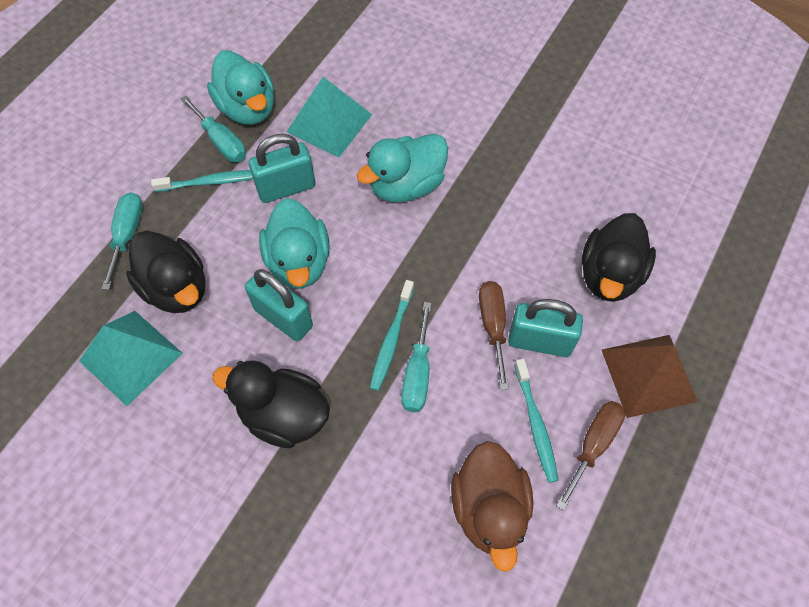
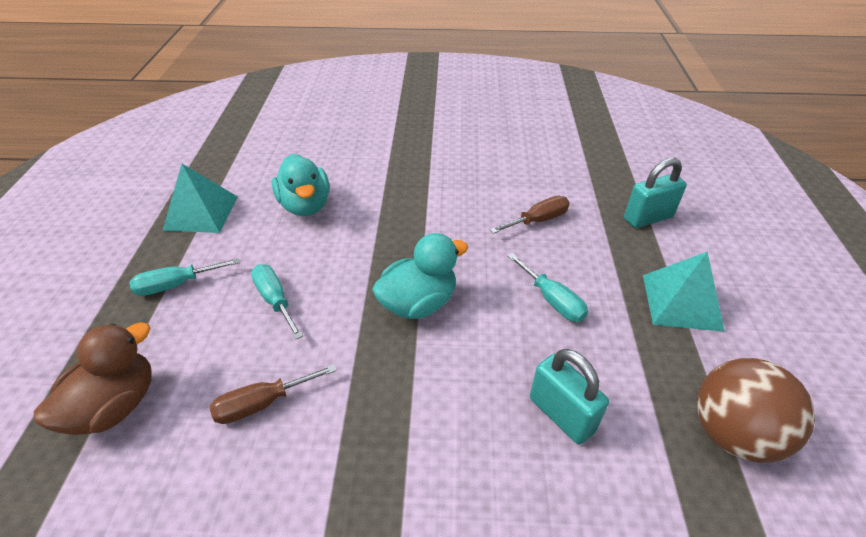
black duck: [126,231,205,313] [212,360,330,448] [582,213,656,302] = 3 -> none = 0
brown ball: none = 0 -> [697,358,815,463] = 1
brown pyramid: [602,335,698,418] = 1 -> none = 0
turquoise duck: [207,51,274,125] [259,198,330,289] [357,134,448,202] = 3 -> [272,154,330,216] [372,233,468,319] = 2
turquoise padlock: [245,269,313,342] [249,134,315,203] [508,299,583,357] = 3 -> [530,349,609,444] [624,158,687,228] = 2
turquoise toothbrush: [151,170,253,192] [370,280,414,391] [514,359,559,483] = 3 -> none = 0

